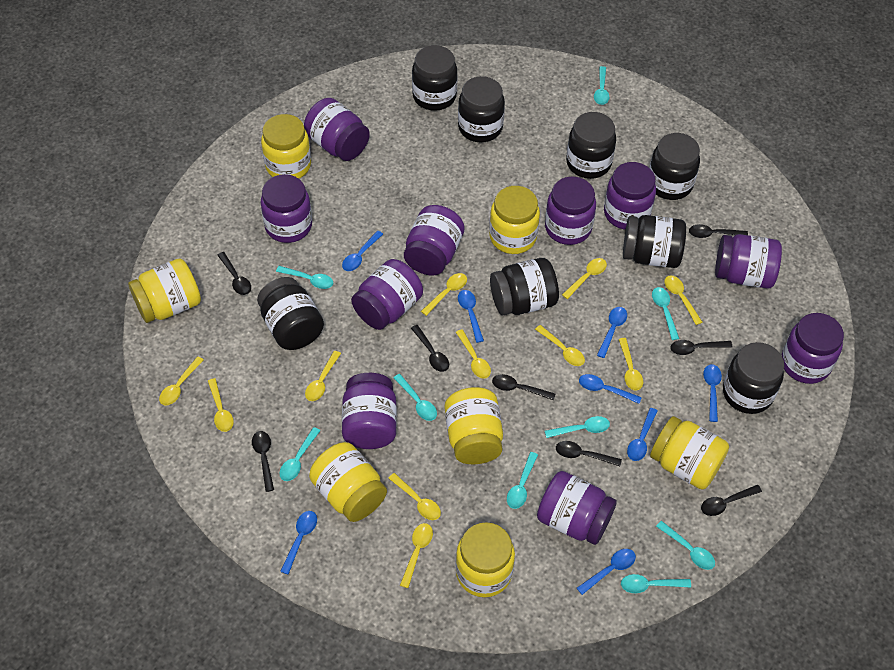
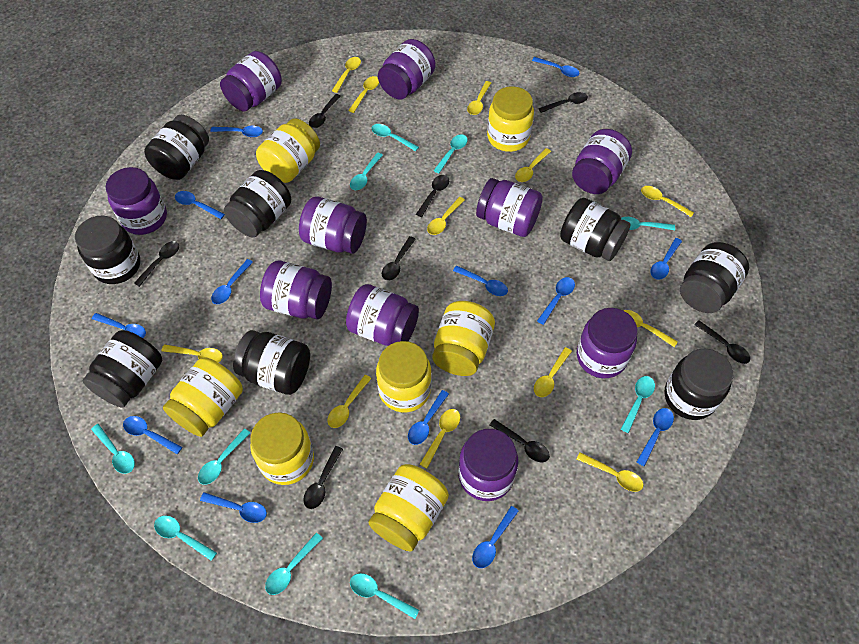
blue spoon: [280,511,317,575] [342,231,383,271] [458,290,484,343] [577,549,636,595] [579,374,642,404] [597,307,627,358] [627,408,658,461] [703,364,722,422] = 8 -> [92,313,146,338] [123,416,182,454] [175,191,225,219] [200,492,267,523] [210,126,263,137] [211,259,253,304] [408,390,449,445] [453,266,508,296] [472,506,519,568] [532,57,580,77] [537,277,575,325] [637,408,674,467] [651,238,682,280] = 13
turquoise spoon: [276,266,333,289] [279,427,320,481] [394,374,437,421] [507,452,538,509] [545,416,610,438] [594,66,610,105] [621,574,691,593] [652,287,679,340] [656,521,715,570] = 9 -> [91,424,135,474] [154,516,217,561] [198,428,250,485] [265,533,323,595] [350,153,383,190] [350,573,419,619] [371,124,419,151] [433,134,468,173] [621,217,675,230] [621,376,655,433] = 10
yellow spoon: [159,356,204,406] [208,378,234,432] [305,351,341,401] [388,473,441,520] [400,523,433,588] [421,273,467,316] [456,329,491,379] [535,325,585,366] [562,258,607,299] [618,338,643,391] [664,275,702,325] = 11 -> [161,344,223,363] [328,375,371,428] [332,57,361,93] [348,76,379,113] [420,409,460,468] [427,197,465,235] [467,81,491,115] [515,148,551,182] [534,347,572,397] [576,452,644,492] [623,310,678,347] [641,186,694,217] = 12

